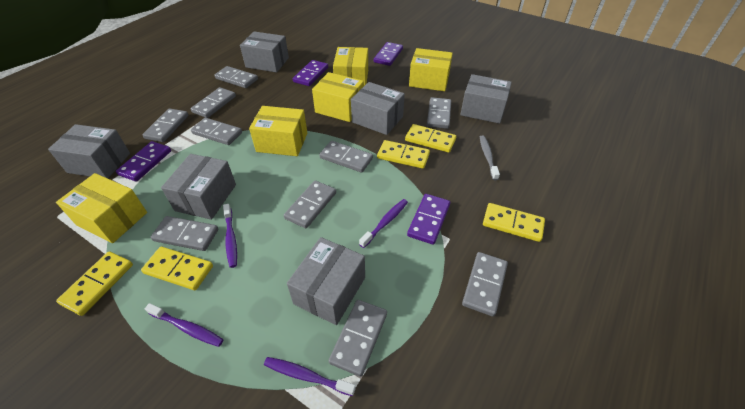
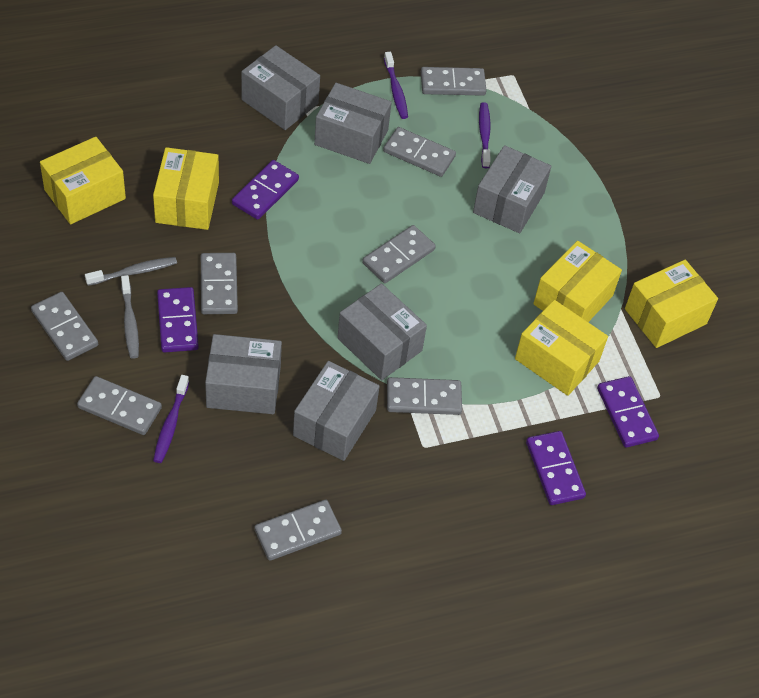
grey domino: [142,108,189,142] [151,216,218,251] [191,87,236,118] [191,118,242,145] [215,66,258,88] [284,180,336,228] [319,141,373,173] [329,300,387,377] [427,97,451,129] [462,252,508,317] = 10 -> [31,292,98,361] [77,376,162,435] [201,253,238,314] [255,500,342,561] [362,225,436,283] [383,127,456,177] [387,377,462,415] [421,67,487,96] = 8
grey toothbrush: [480,135,500,180] = 1 -> [85,257,177,286] [121,275,139,359] = 2
purple toothbrush: [145,303,224,347] [223,204,237,268] [264,357,356,396] [359,199,408,248] = 4 -> [153,375,189,463] [384,52,408,119] [479,102,491,168] = 3
yellow domino: [56,251,133,316] [141,247,213,290] [377,140,430,169] [405,124,456,153] [483,203,545,242] = 5 -> none = 0

